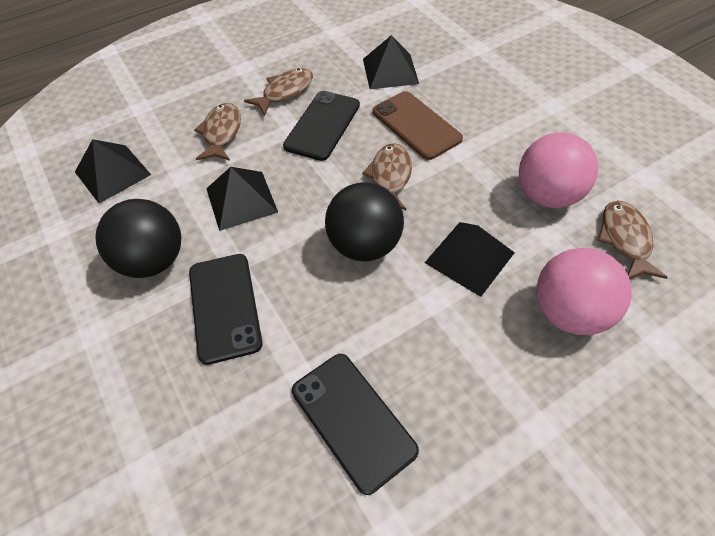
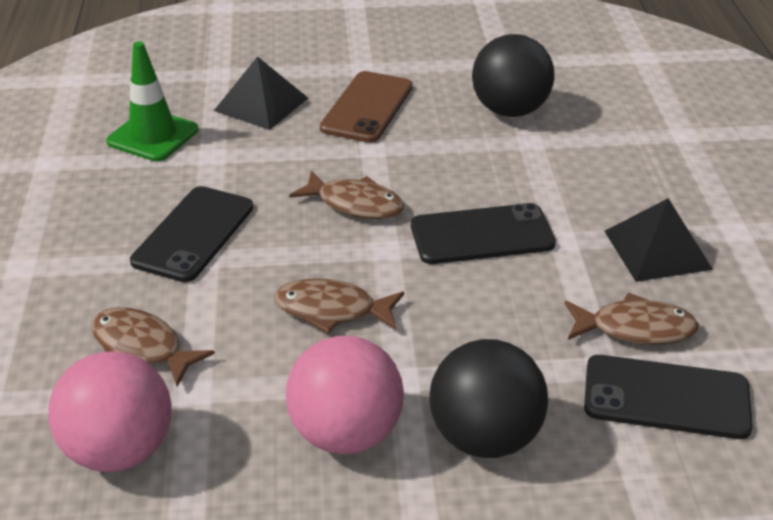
black pyramid: [75,139,151,203] [206,167,278,231] [363,35,419,89] [425,222,515,297] = 4 -> [214,56,308,130] [604,198,713,282] = 2
green traffic cone: none = 0 -> [106,41,199,161] = 1

